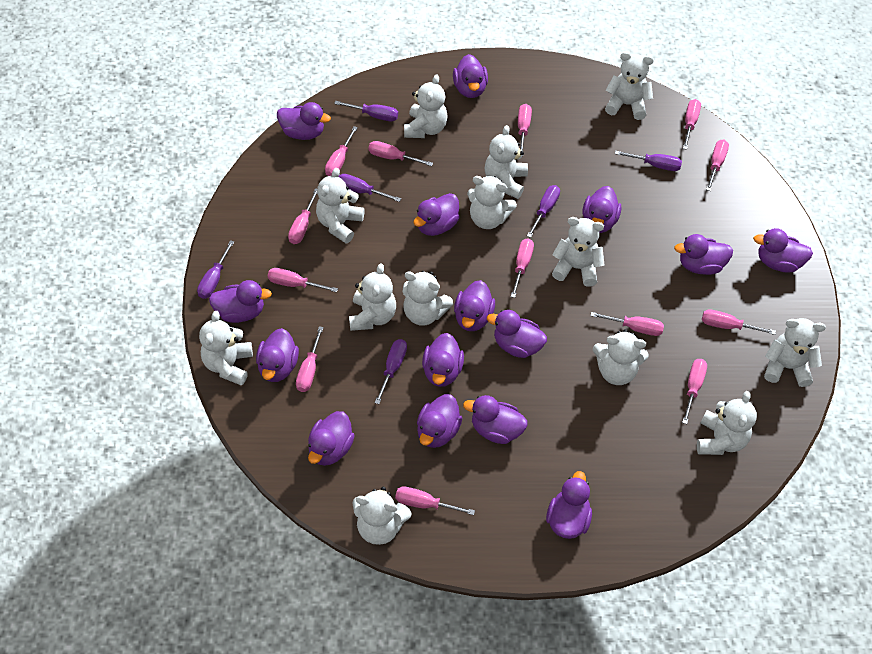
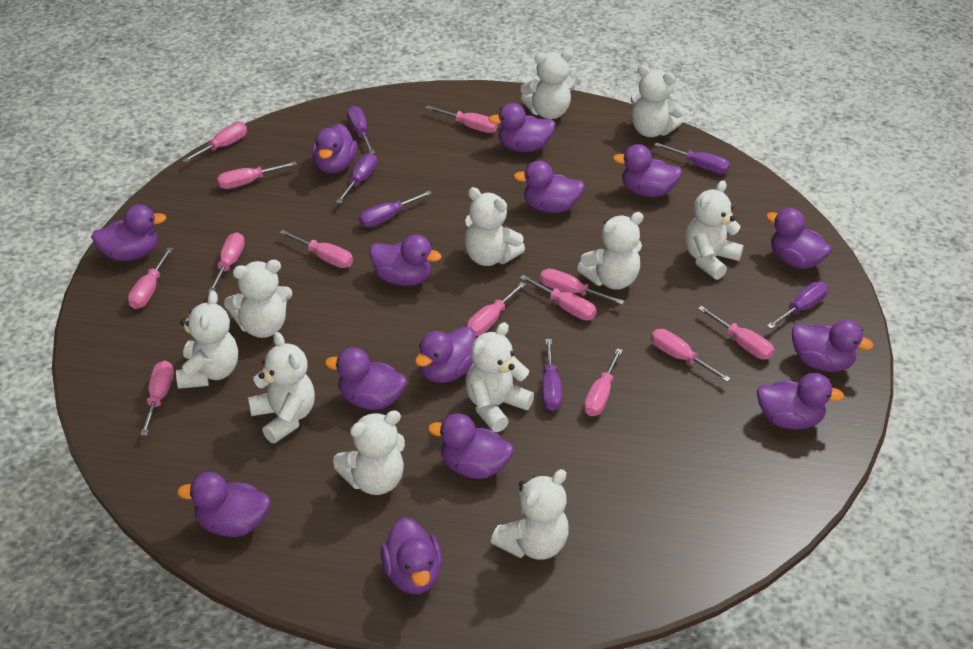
purple duck: [209,280,272,323] [256,328,299,382] [277,102,331,140] [308,411,355,466] [413,193,460,236] [417,394,462,448] [422,333,464,387] [453,54,488,98] [454,280,495,331] [463,395,528,444] [487,310,547,358] [546,471,592,539] [582,186,621,233] [674,234,733,275] [753,228,813,273] = 15 -> [91,204,166,261] [177,472,271,537] [312,124,357,173] [325,347,407,410] [369,234,442,286] [380,517,442,594] [415,327,476,383] [428,413,514,479] [488,103,555,152] [514,161,585,213] [613,144,682,197] [757,373,844,430] [766,208,832,269] [792,319,874,372] = 14
white teddy bear: [199,311,253,386] [316,168,365,243] [349,263,396,331] [352,487,412,545] [402,271,453,326] [404,74,448,138] [467,176,517,229] [485,125,528,199] [552,217,604,287] [593,329,649,385] [605,52,654,120] [697,391,757,455] [764,318,826,387] = 13 -> [176,291,238,389] [224,260,292,338] [248,332,315,443] [333,410,405,495] [464,187,525,266] [465,322,534,432] [491,469,569,560] [521,50,575,119] [577,212,644,290] [631,65,684,137] [685,180,744,280] = 11

